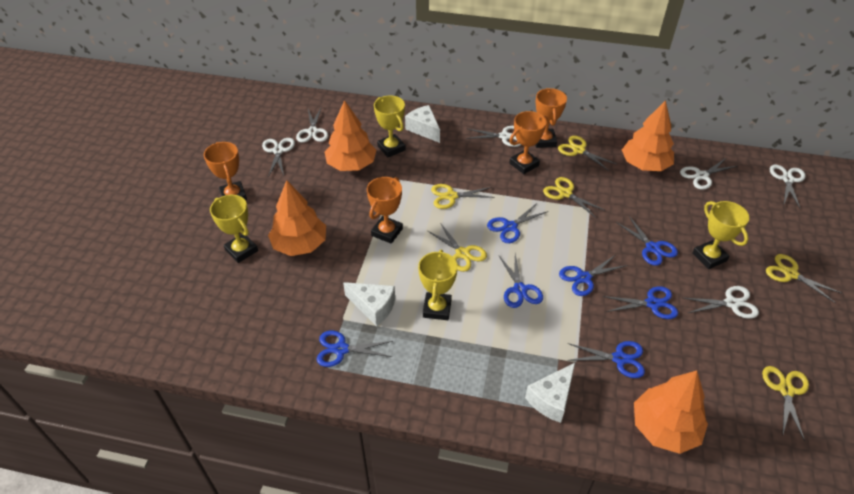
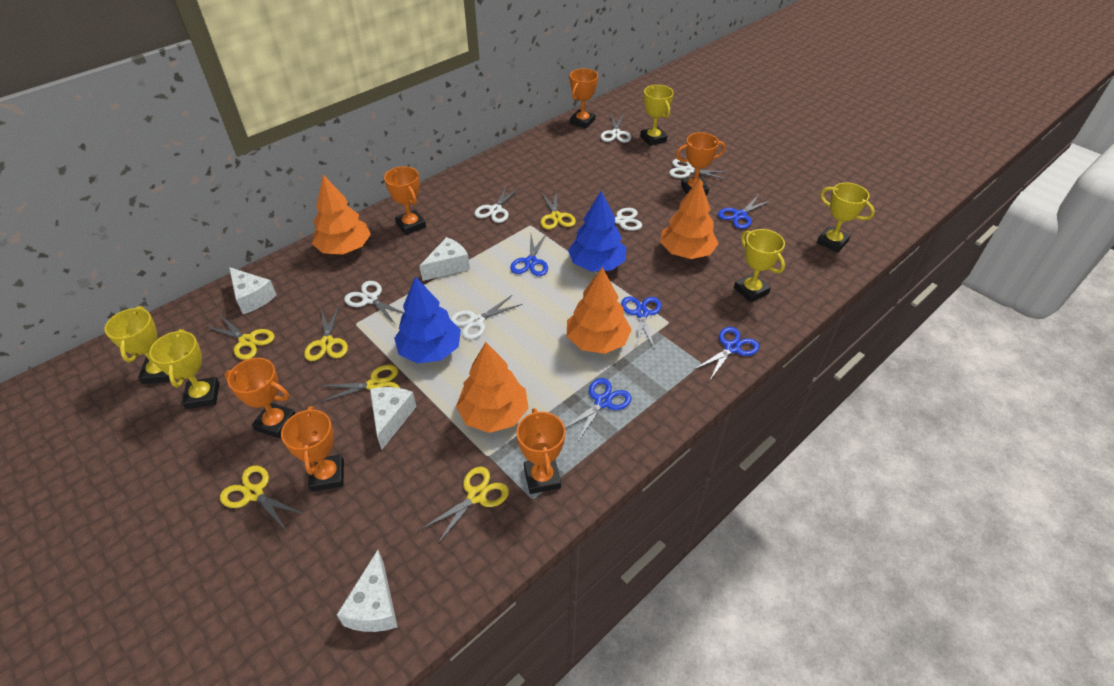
blue scissors: [317,331,393,367] [487,203,548,243] [499,254,543,308] [559,255,627,296] [568,341,645,378] [603,286,678,319] [616,216,678,266] = 7 -> [510,233,548,276] [565,378,632,443] [621,297,661,350] [695,327,760,380] [718,195,772,229] = 5
blue tree: none = 0 -> [394,276,461,364] [568,191,626,272] = 2
orange trophy: [204,142,247,200] [367,177,403,244] [509,111,548,174] [535,88,567,148] = 4 -> [224,358,296,438] [281,406,344,492] [384,166,426,235] [516,408,565,494] [570,69,598,129] [676,132,726,195] = 6
white cheese: [343,282,395,326] [405,105,440,143] [525,363,575,423] = 3 -> [229,267,277,314] [337,550,398,632] [370,387,417,450] [420,237,470,281] = 4
yellow trophy: [210,195,258,263] [374,96,406,157] [418,250,458,320] [692,201,749,269] = 4 -> [105,306,170,384] [149,329,220,409] [640,85,674,146] [734,229,785,302] [817,183,875,253] = 5

